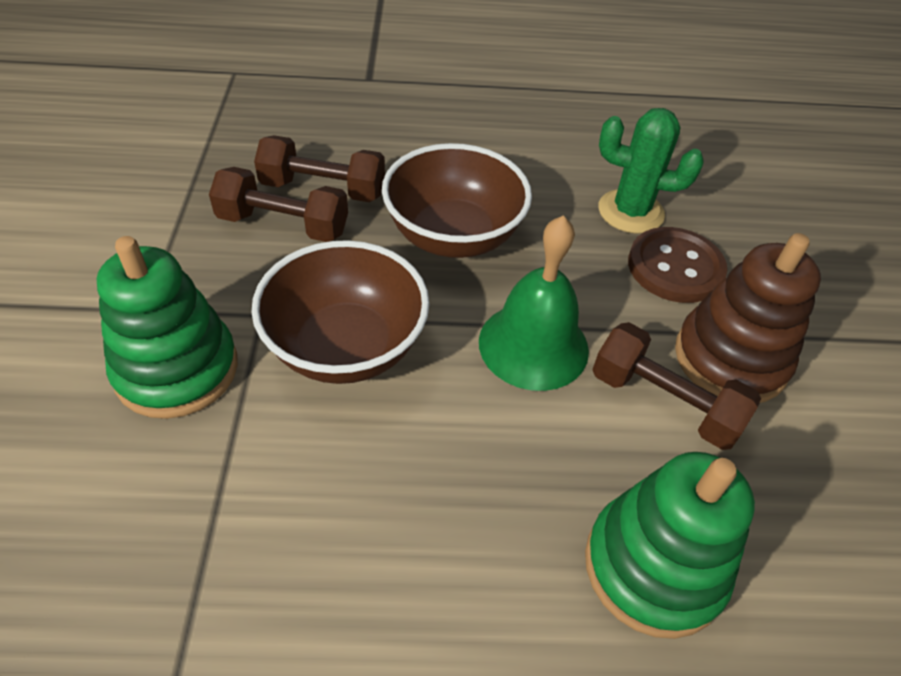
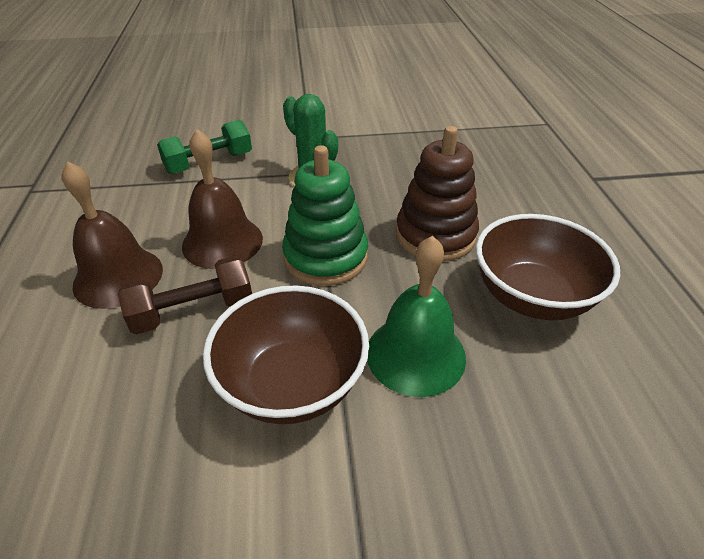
brown bell: none = 0 -> [61,162,163,309] [182,129,263,269] = 2
brown button: [628,227,727,303] = 1 -> none = 0
brown dumbbell: [209,167,348,242] [254,135,385,202] [592,322,761,450] = 3 -> [118,256,252,334] = 1
green dumbbell: none = 0 -> [157,119,252,174] = 1
green stacking toy: [97,236,238,419] [585,452,755,639] = 2 -> [282,145,368,286] = 1

